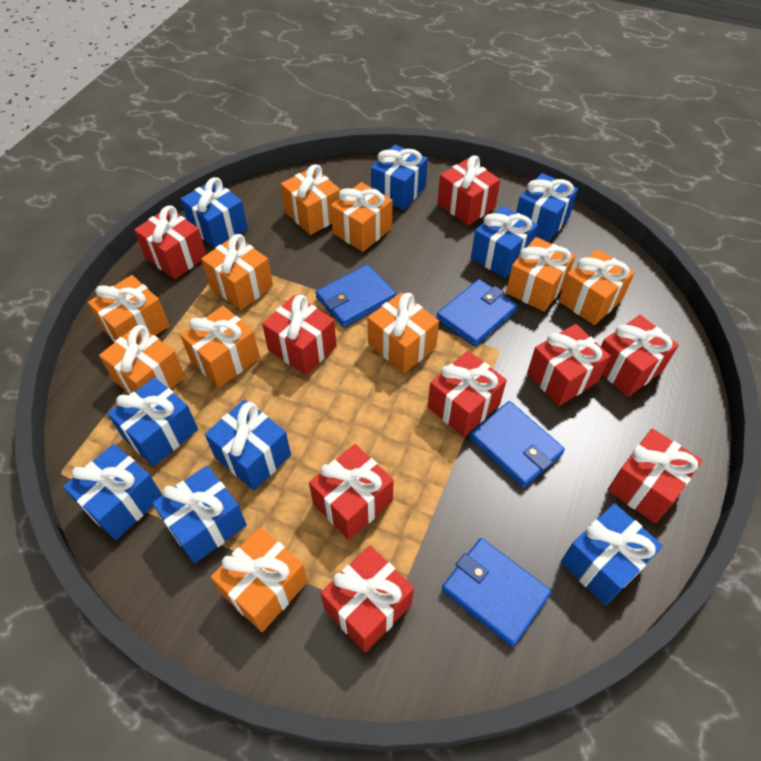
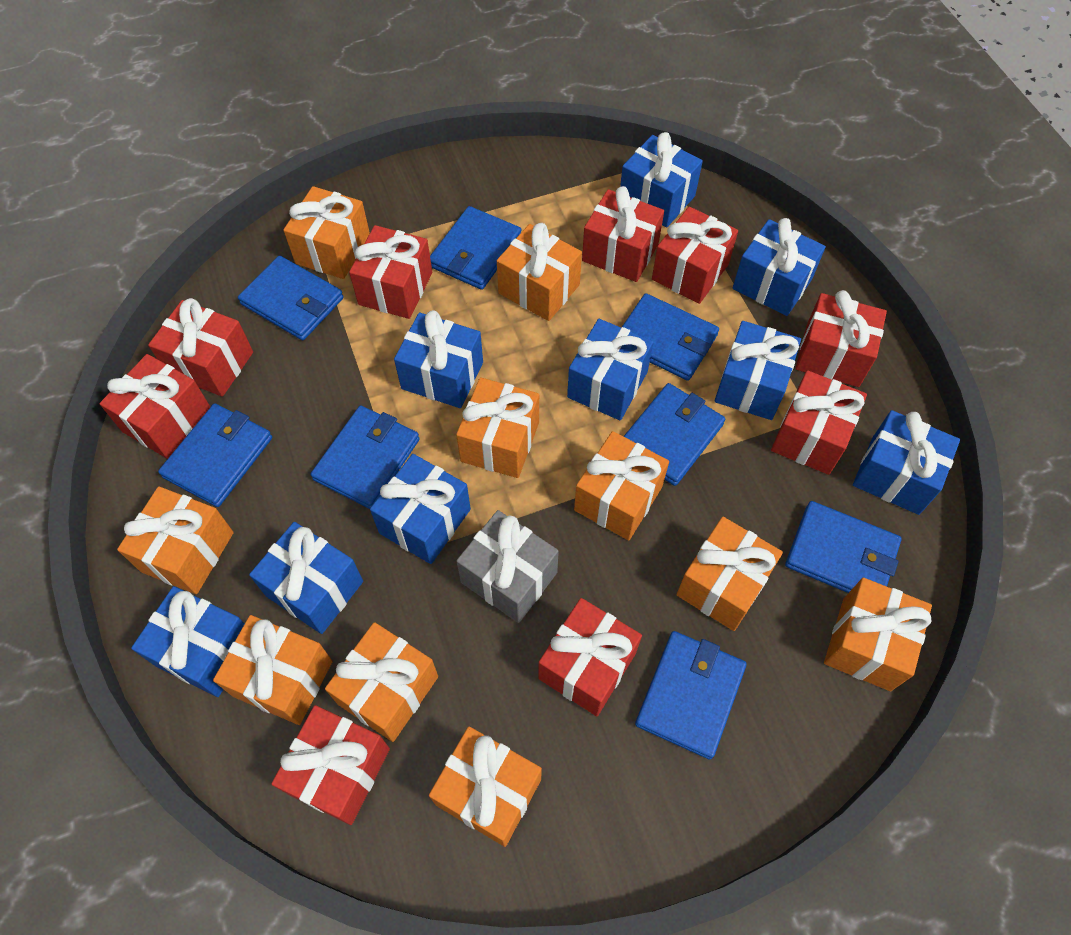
blue wallet: [315,264,396,328] [436,279,518,347] [442,538,551,647] [469,401,565,488] = 4 -> [158,403,272,507] [238,256,344,340] [311,406,420,509] [430,206,521,290] [621,293,719,381] [623,383,725,486] [635,631,747,759] [785,501,902,593] = 8
grey gift: none = 0 -> [456,510,559,623] = 1

